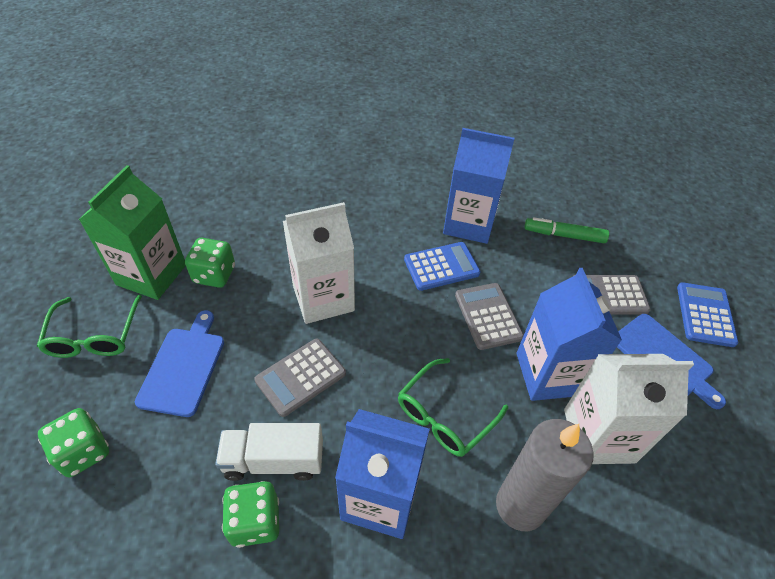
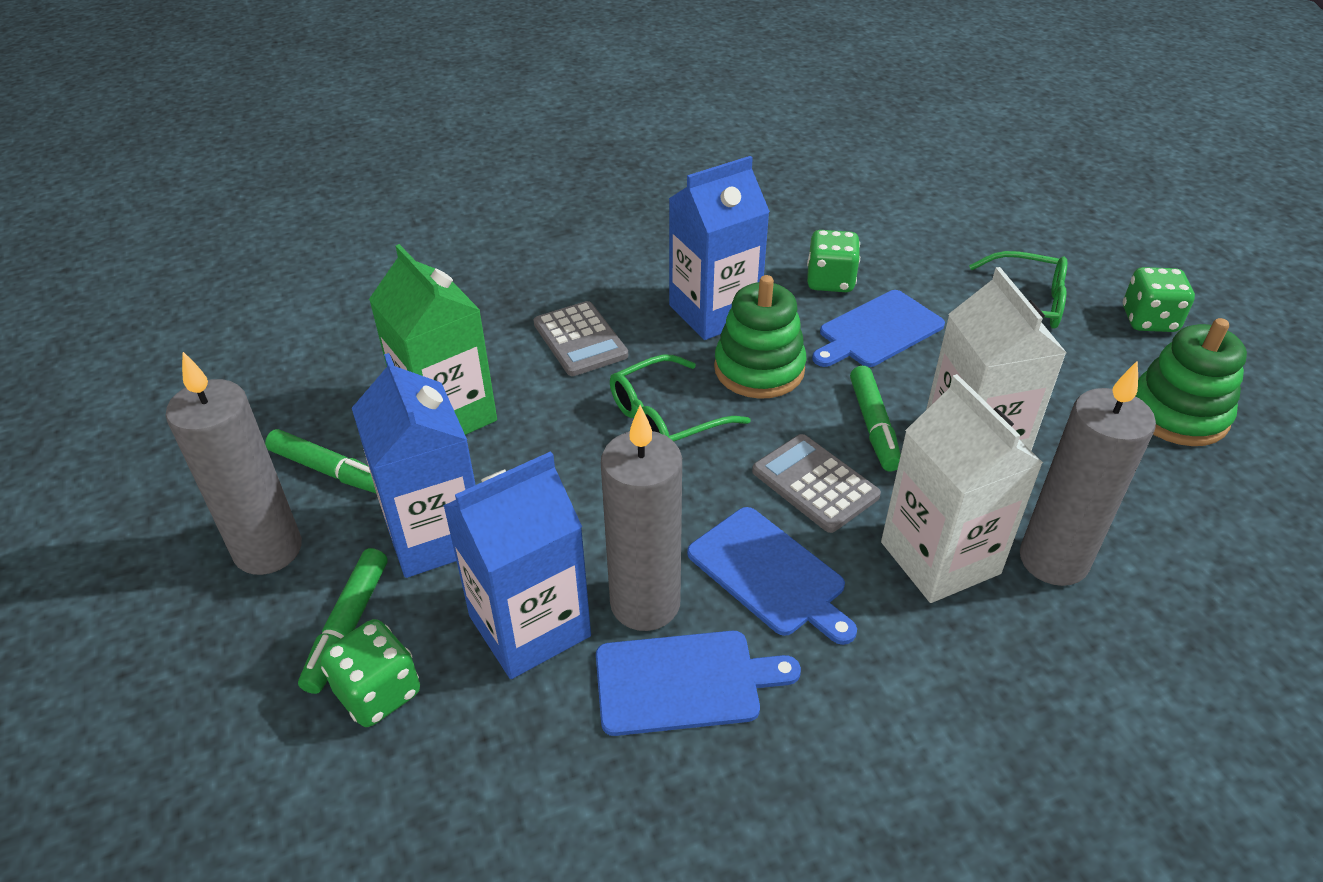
blue calculator: [404,242,481,291] [677,282,738,347] = 2 -> none = 0
blue cutting board: [135,310,224,417] [617,314,726,409] = 2 -> [596,631,801,736] [687,507,857,645] [812,290,945,367] = 3
green marker: [524,217,609,243] = 1 -> [265,429,377,494] [298,548,387,694] [850,366,901,472] = 3
green stacking toy: none = 0 -> [714,275,807,399] [1136,318,1247,446] = 2
grey calculator: [254,339,346,417] [455,283,524,350] [574,275,651,314] = 3 -> [534,301,628,376] [752,434,881,533] = 2
grey candle: [496,419,594,531] = 1 -> [166,352,302,575] [601,405,682,631] [1020,360,1156,586] = 3
white truck: [215,423,323,481] = 1 -> none = 0

